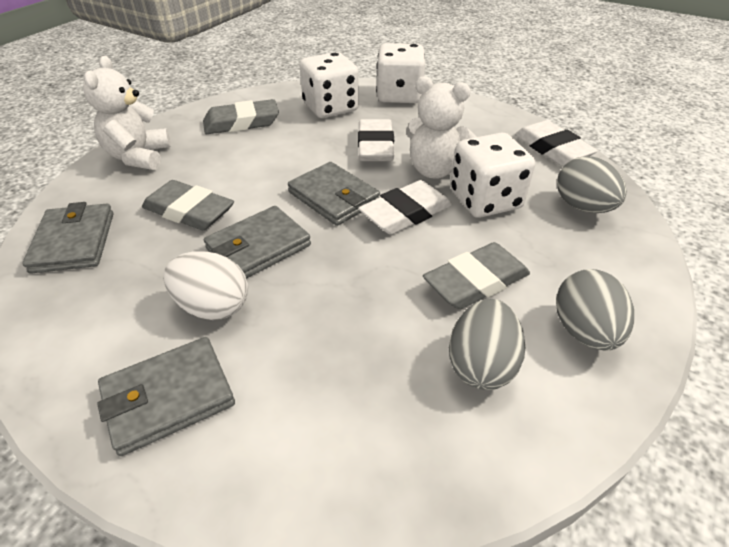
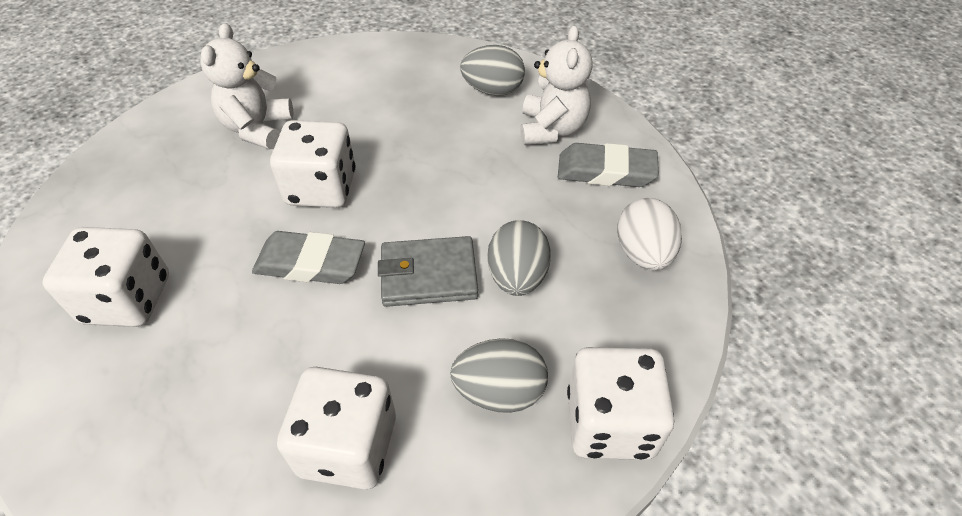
grey eraser: [142,180,234,230] [203,99,279,134] [423,242,530,309] = 3 -> [252,231,365,284] [558,143,659,187] = 2
grey wallet: [22,202,113,274] [97,337,235,456] [204,206,311,279] [288,162,380,226] = 4 -> [378,236,478,307] = 1
white dice: [300,52,359,118] [376,43,425,103] [450,133,535,218] = 3 -> [42,227,169,327] [270,120,356,208] [277,367,396,489] [567,347,674,460] = 4
white eraser: [358,119,395,161] [358,180,452,235] [515,120,598,166] = 3 -> none = 0

